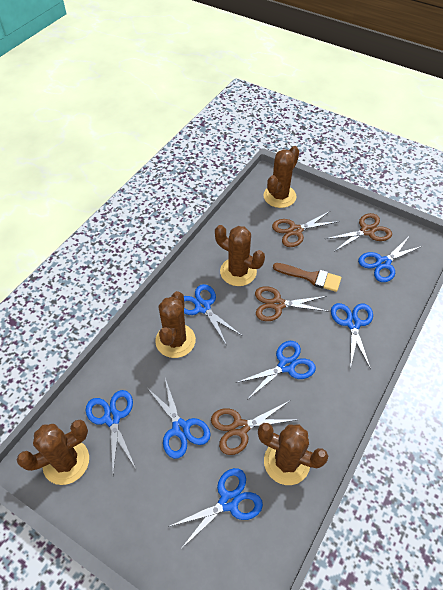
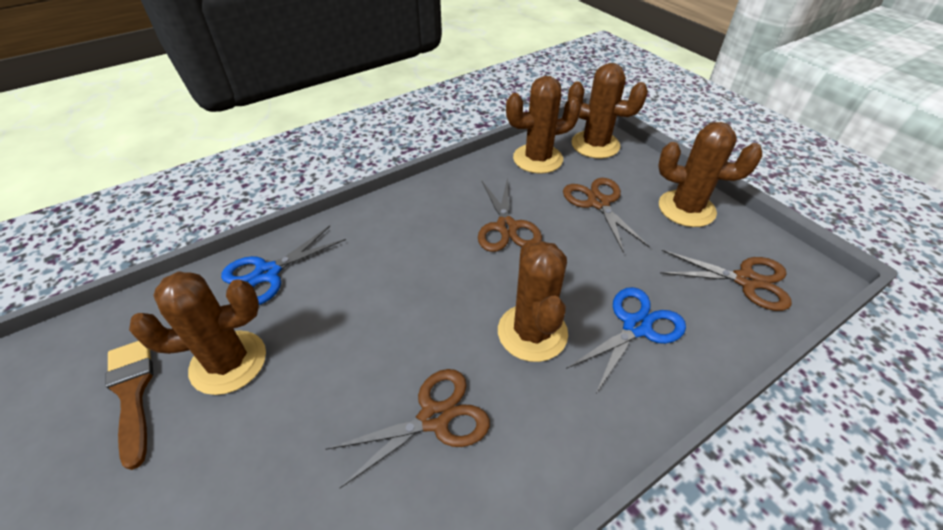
blue scissors: [86,390,136,473] [146,379,211,459] [168,468,263,550] [184,284,241,346] [236,341,316,400] [331,303,373,369] [358,238,423,282] = 7 -> [221,226,346,305] [566,287,686,393] = 2

